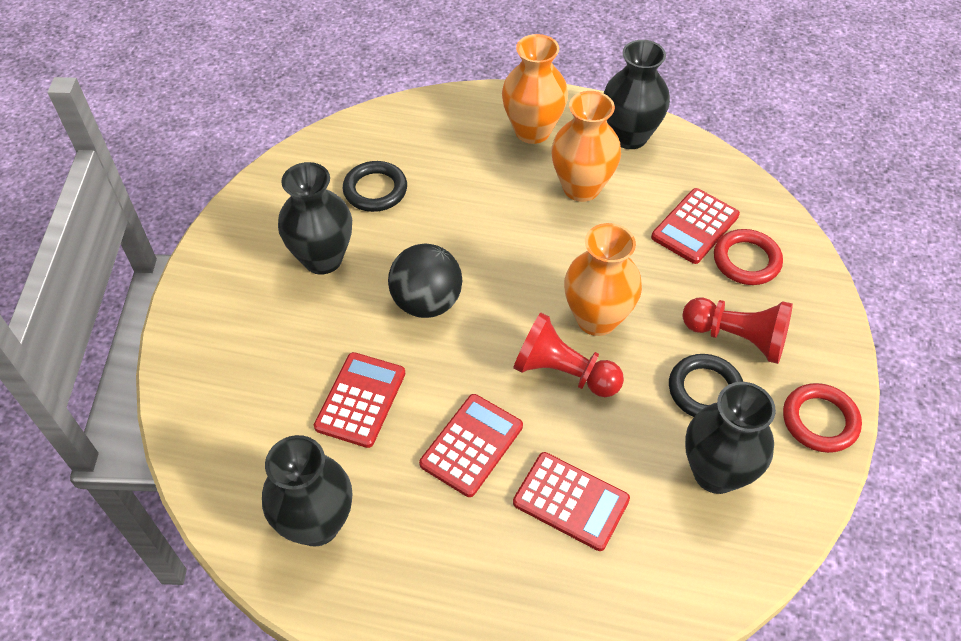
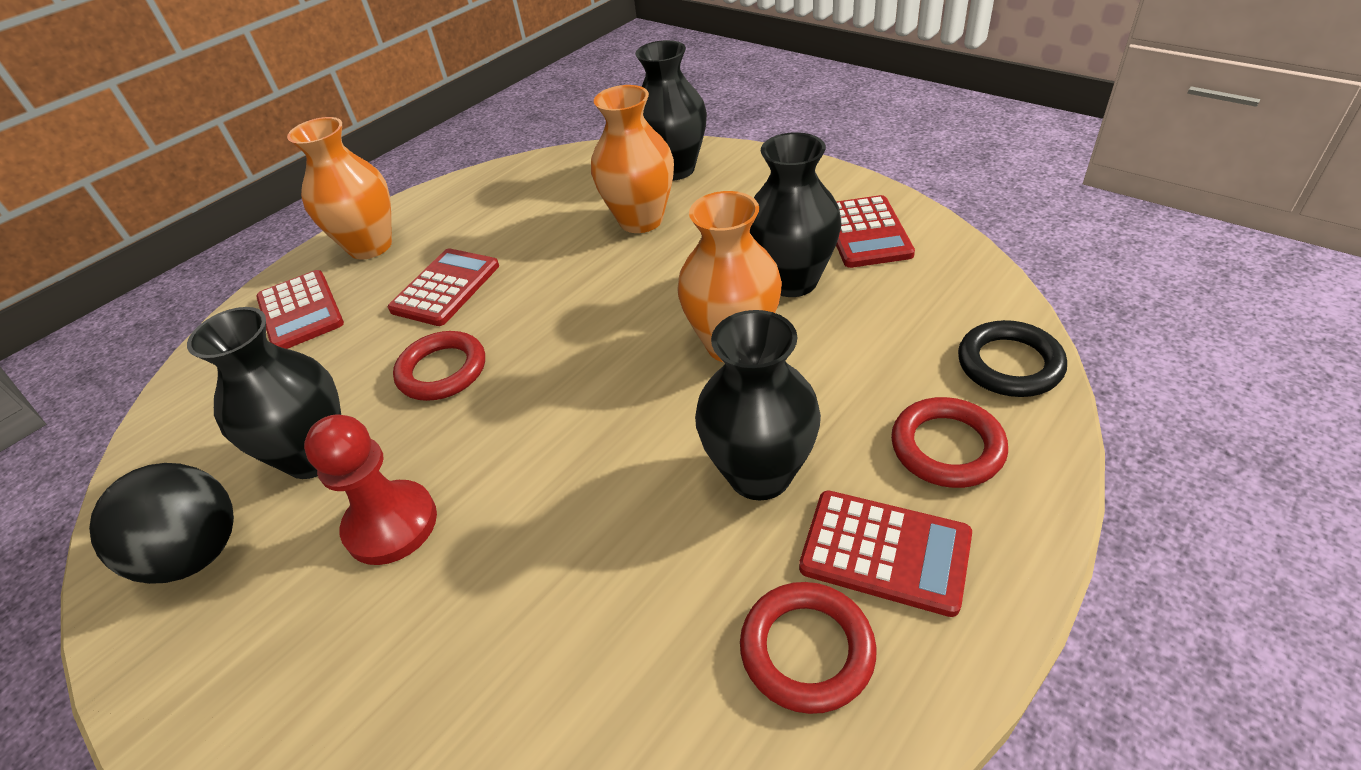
black ring: [343,161,407,212] [669,354,743,417] = 2 -> [958,320,1067,397] = 1
red pawn: [513,313,624,397] [682,297,793,364] = 2 -> [304,415,437,565] = 1
red ring: [714,229,783,285] [783,383,862,453] = 2 -> [393,331,485,401] [740,582,876,714] [891,397,1008,488] = 3

